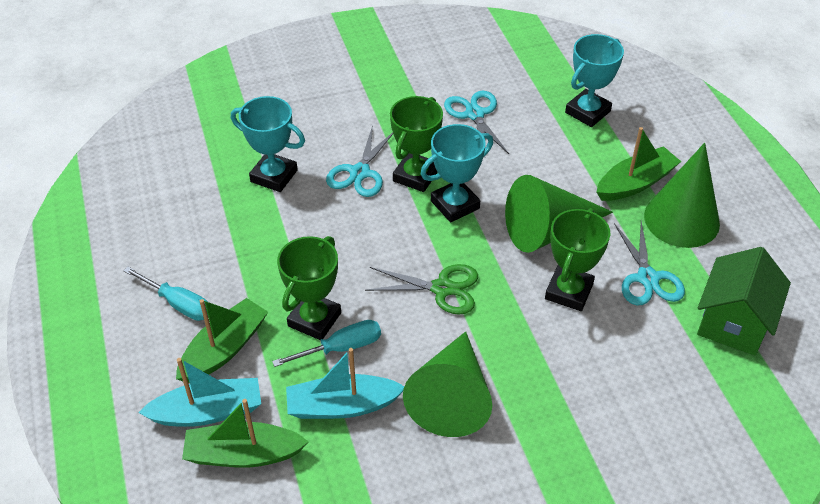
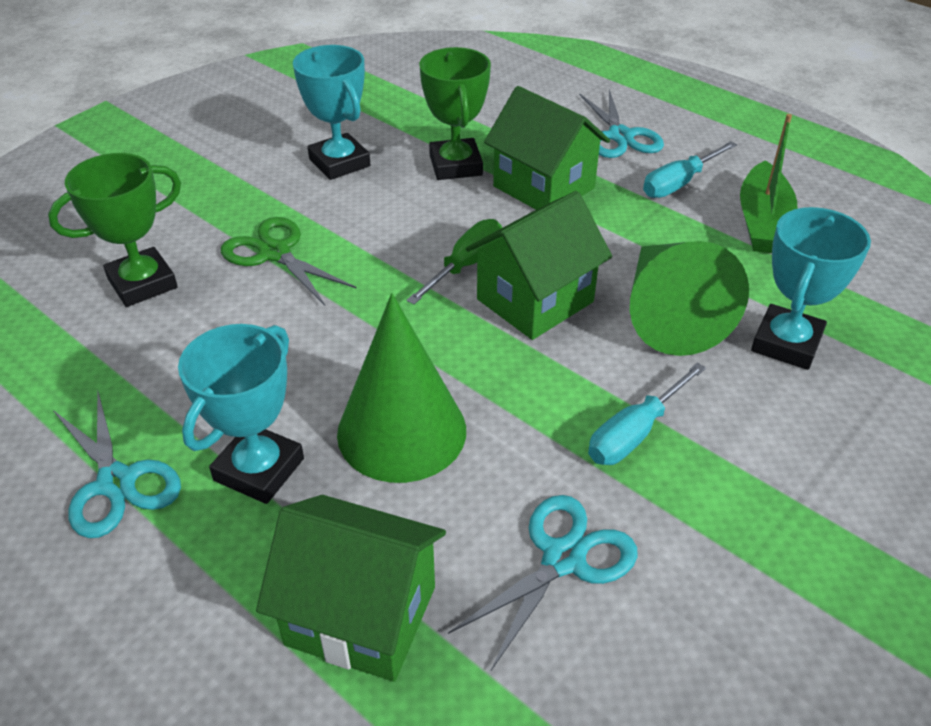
green boat: [176,298,268,383] [182,399,309,468] [596,127,681,201] = 3 -> [740,114,797,253] = 1
green cone: [403,331,492,437] [505,175,613,253] [644,143,720,248] = 3 -> [337,293,466,483] [630,241,749,356] = 2
green house: [697,247,791,355] = 1 -> [256,495,446,682] [466,191,612,340] [484,86,610,210] = 3
green screwdriver: none = 0 -> [407,219,502,304] = 1
green trophy: [277,236,341,340] [390,96,443,192] [545,208,610,311] = 3 -> [48,153,181,307] [419,47,491,180] = 2
turquoise boat: [138,358,261,427] [286,348,404,419] = 2 -> none = 0

